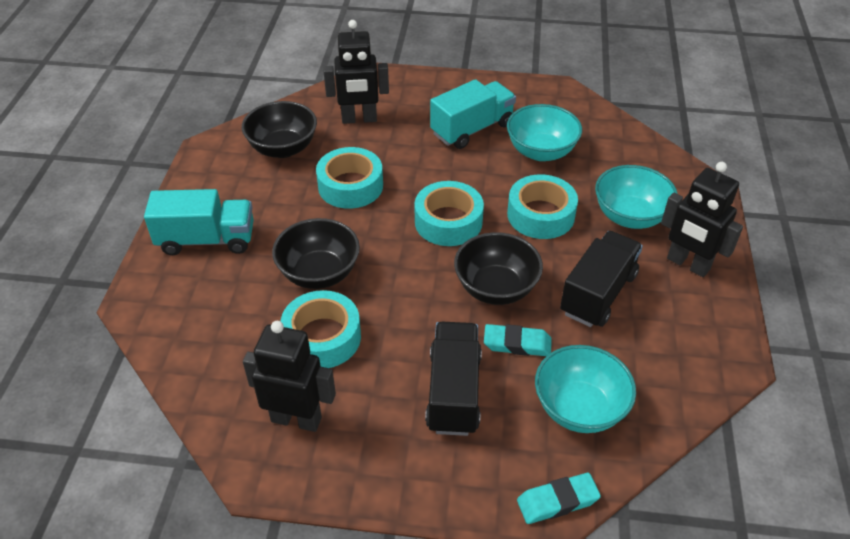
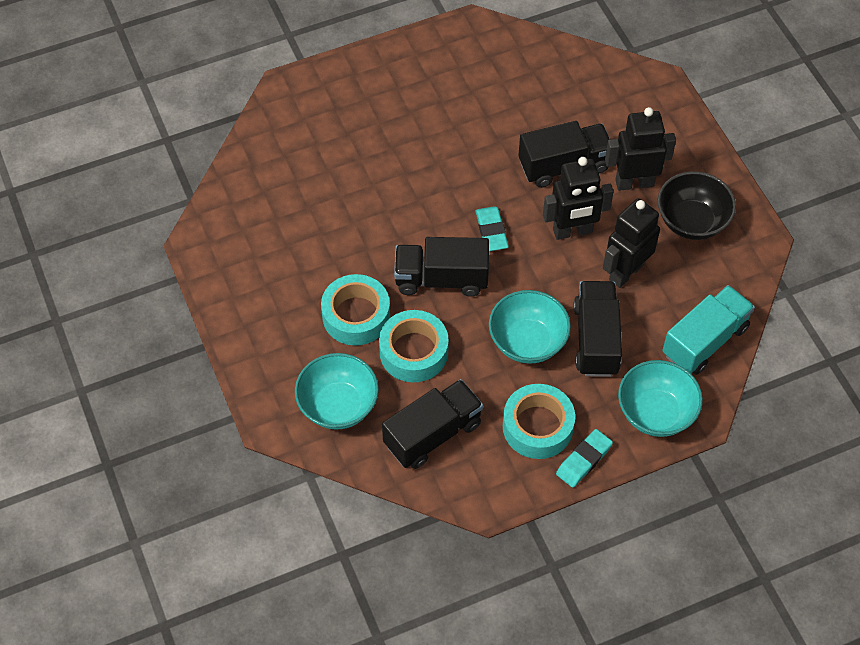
black bowl: [242,101,317,158] [272,218,360,289] [454,232,543,305] = 3 -> [658,171,736,240] = 1
black truck: [425,322,482,436] [560,231,643,327] = 2 -> [382,379,483,469] [394,237,489,297] [518,121,610,188] [573,281,622,377] = 4
turquoise tape: [281,290,361,368] [316,147,383,209] [415,181,484,246] [507,174,578,239] = 4 -> [321,274,390,346] [379,310,449,382] [503,384,575,459] = 3
turquoise truck: [144,189,254,255] [430,79,516,149] = 2 -> [662,285,755,375] = 1

